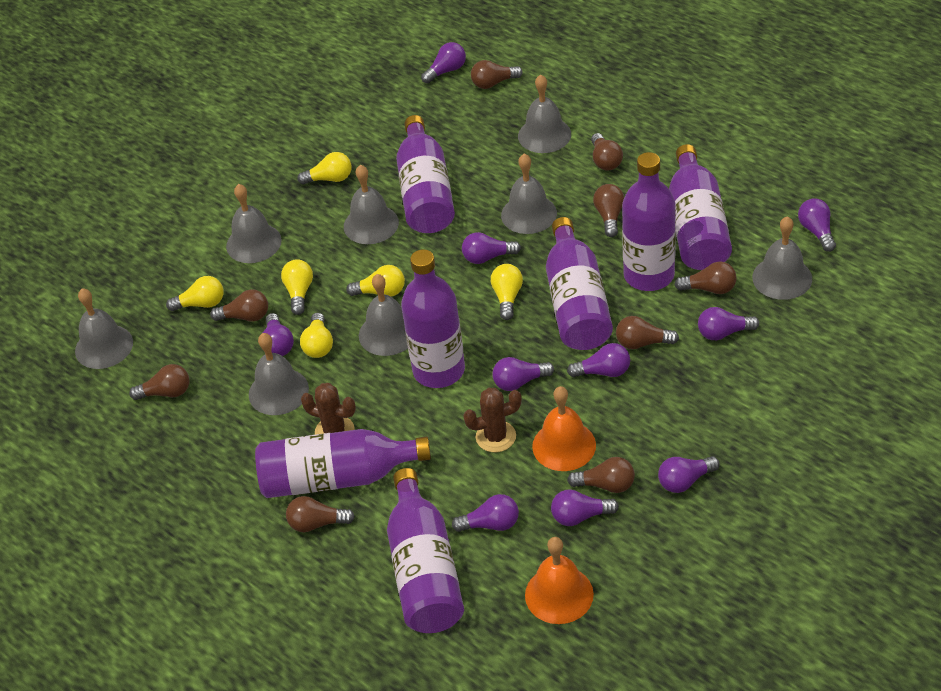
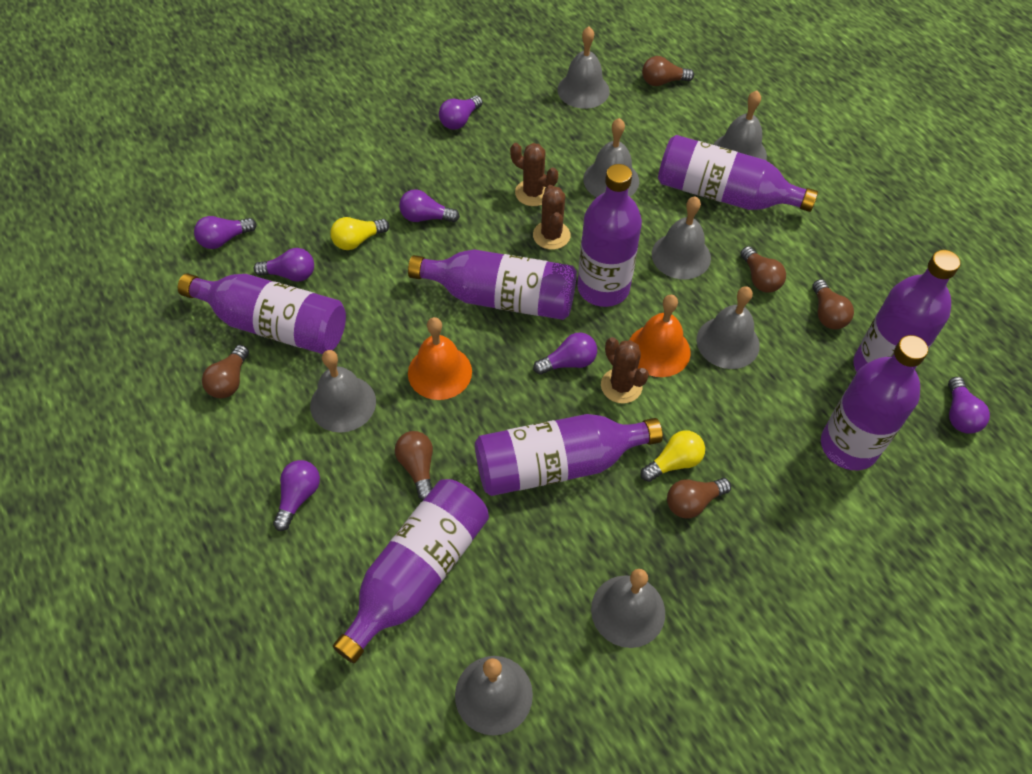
brown cactus: [301,383,356,435] [463,388,522,452] = 2 -> [510,143,558,206] [533,185,570,250] [601,337,649,403] = 3
brown light bulb: [129,364,189,400] [210,289,268,322] [286,496,355,532] [471,60,523,89] [567,457,635,493] [591,133,623,171] [593,184,624,237] [616,316,679,349] [674,261,737,294] = 9 -> [202,345,249,399] [395,431,433,500] [642,56,694,86] [667,478,731,519] [740,246,786,293] [812,279,854,329] = 6
purple bottle: [255,429,431,498] [387,468,464,633] [396,115,455,233] [401,249,465,388] [546,217,613,350] [622,152,676,291] [669,144,732,270] = 7 -> [178,273,346,354] [333,479,489,663] [408,249,577,320] [475,414,663,496] [577,164,642,307] [658,135,818,212] [821,335,928,470] [853,250,960,372] = 8
purple light bulb: [263,313,294,356] [421,42,466,83] [452,494,519,532] [462,232,521,264] [492,357,554,391] [551,489,619,526] [567,343,630,377] [658,456,720,493] [698,307,759,340] [798,198,836,252] = 10 -> [194,216,257,249] [254,248,314,282] [273,460,320,531] [399,189,460,222] [439,95,483,130] [533,332,597,375] [948,377,990,434] = 7
yellow light bulb: [166,276,224,311] [281,259,313,315] [297,152,352,185] [300,313,333,358] [346,265,405,297] [491,264,523,320] = 6 -> [330,217,389,250] [641,430,705,482] = 2

